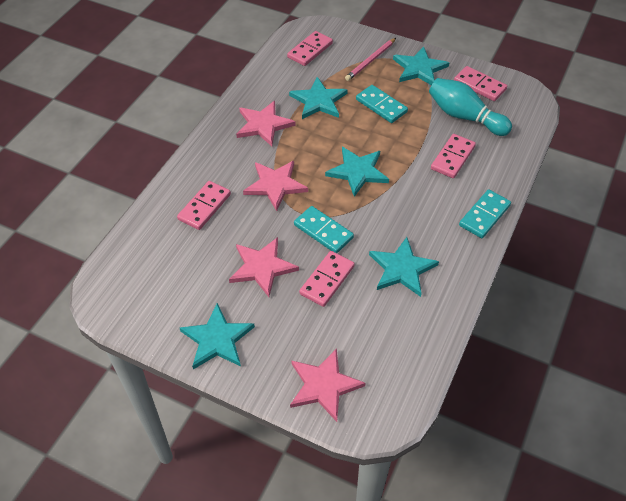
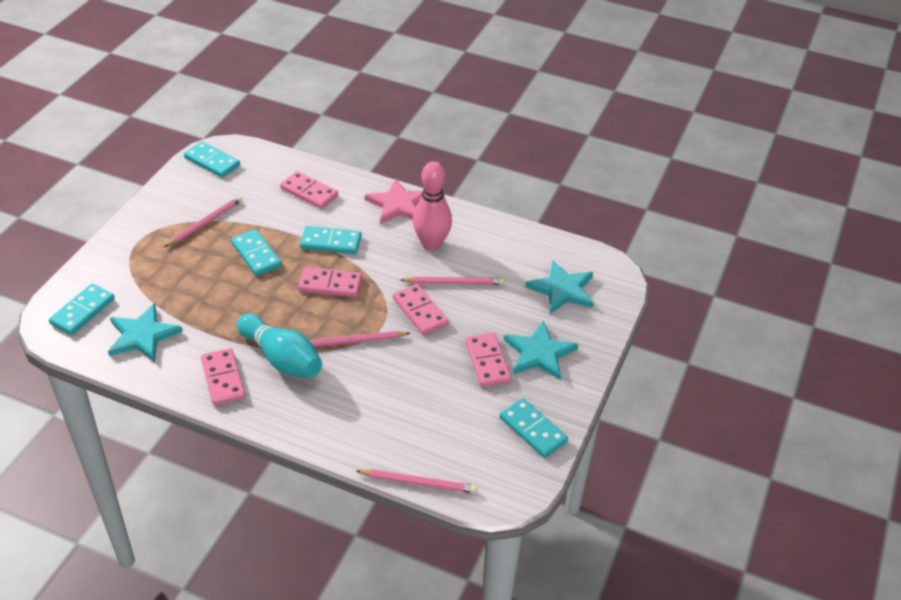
pink bowling pin: none = 0 -> [413,161,452,251] = 1
pink pencil: [345,38,396,81] = 1 -> [164,196,242,247] [310,331,410,347] [356,469,477,493] [401,277,504,285] = 4
pink star: [229,237,299,297] [236,101,296,146] [243,161,308,211] [290,348,366,422] = 4 -> [365,178,423,224] = 1
turquoise domino: [294,206,354,253] [356,85,408,123] [459,189,511,238] = 3 -> [49,284,115,335] [184,141,240,178] [231,229,282,276] [300,226,361,254] [500,398,568,458] = 5
turquoise star: [180,303,255,369] [289,77,348,119] [325,147,389,197] [369,237,439,297] [393,46,449,85] = 5 -> [108,303,183,362] [504,320,578,380] [525,260,594,314] = 3

